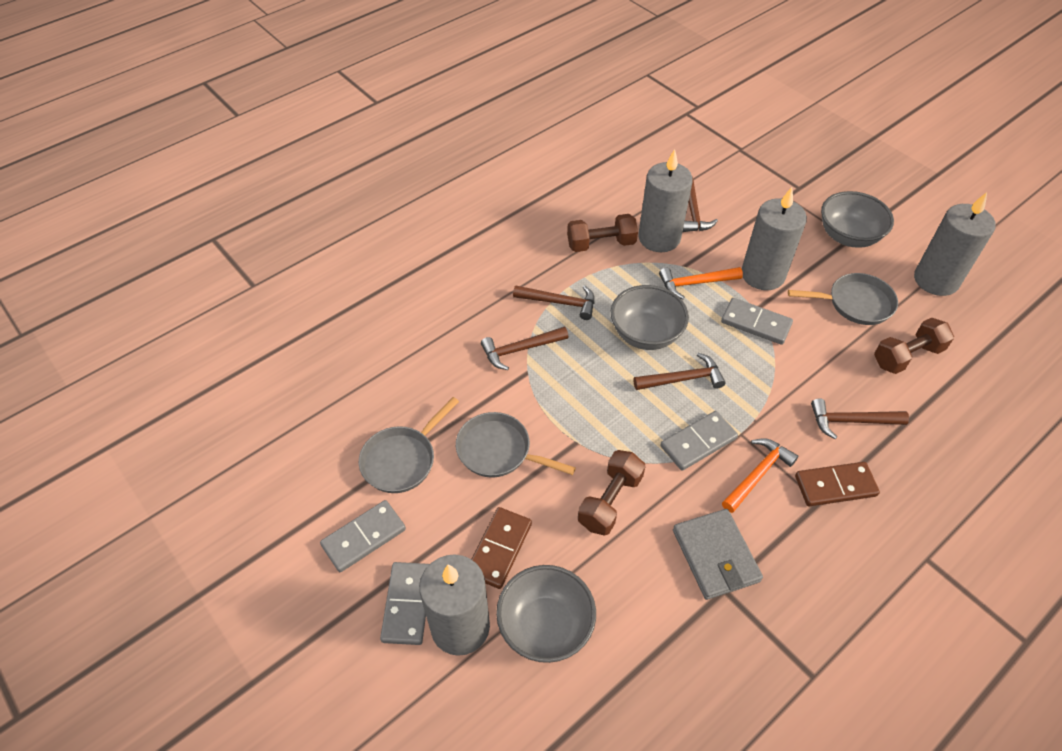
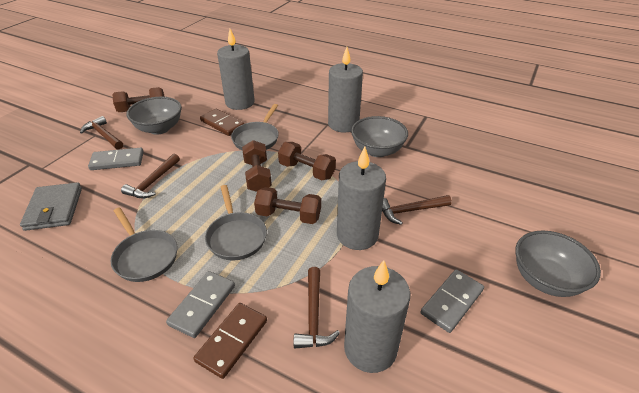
brown dumbbell: [567,214,638,252] [578,450,646,536] [874,318,954,374] = 3 -> [112,87,165,112] [242,140,272,192] [254,187,321,224] [278,142,336,180] = 4
brown hammer: [481,327,568,370] [513,285,595,320] [634,353,726,390] [683,176,718,232] [811,398,909,439] = 5 -> [80,116,123,149] [121,154,180,199] [294,267,340,348] [382,195,452,225] = 4
grey domino: [320,500,406,572] [380,562,430,645] [660,411,738,471] [721,298,793,345] = 4 -> [88,148,144,170] [166,271,235,338] [421,269,484,333] = 3
orange hammer: [659,267,743,299] [722,438,798,513] = 2 -> none = 0

